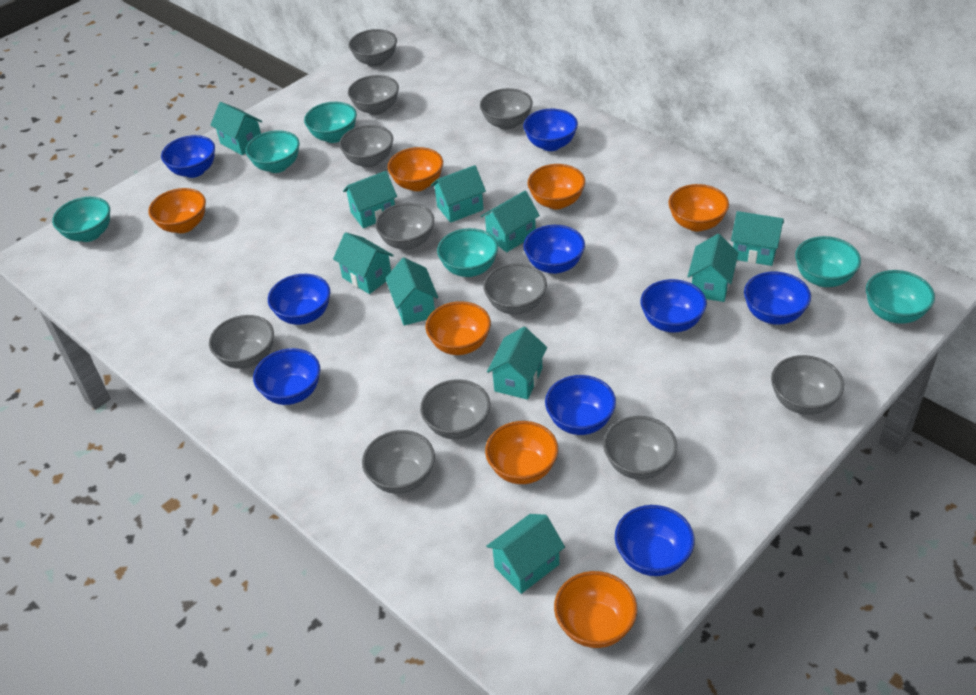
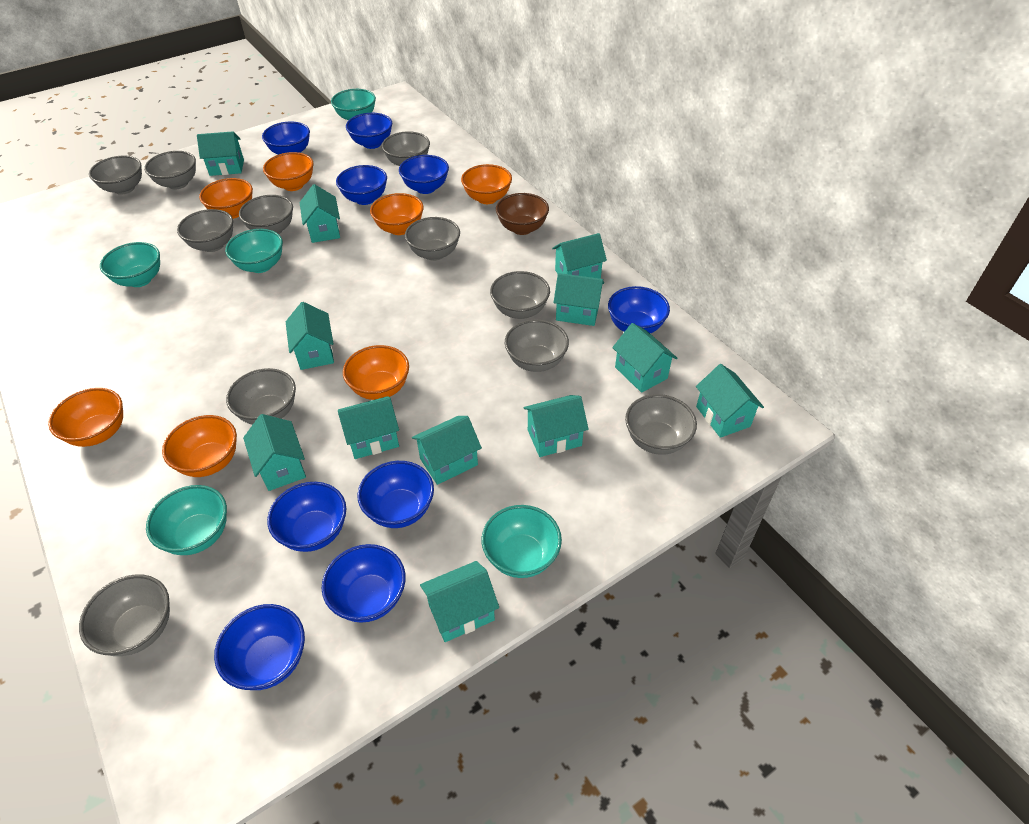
brown bowl: none = 0 -> [496,193,549,235] = 1
turquoise bowl: [52,197,110,242] [246,130,300,173] [304,102,357,143] [437,228,498,277] [795,236,861,287] [866,270,935,324] = 6 -> [100,242,160,287] [146,485,227,555] [225,229,283,273] [331,89,376,120] [482,505,562,578] = 5
turquoise house: [210,102,262,155] [333,232,394,294] [343,171,397,228] [385,258,438,326] [431,165,486,223] [480,191,540,252] [486,514,565,594] [487,327,547,400] [687,234,738,302] [731,211,784,266] = 10 -> [197,131,244,176] [243,414,306,491] [286,302,334,370] [300,184,340,243] [338,396,399,459] [412,416,482,485] [420,561,499,642] [523,395,589,457] [552,233,607,279] [553,273,604,326] [612,323,677,393] [696,364,764,438] = 12

